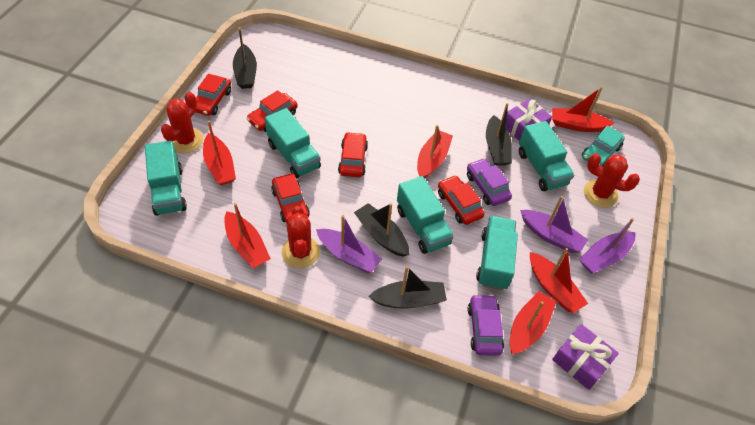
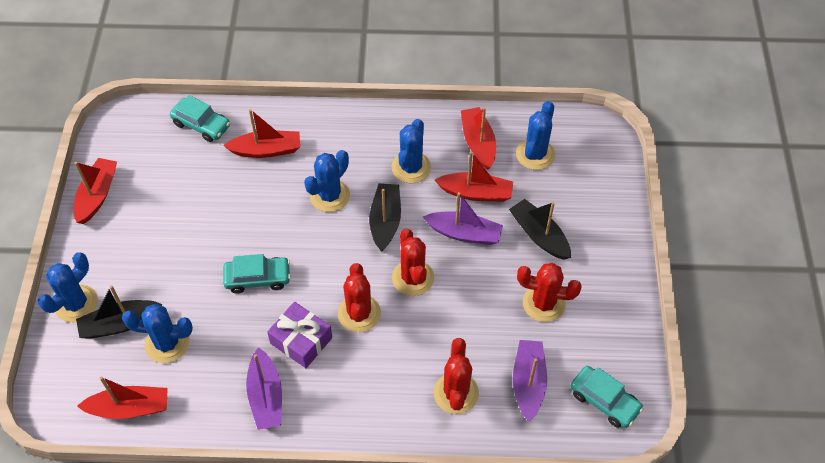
black boat: [233,27,257,89] [354,203,409,257] [368,266,447,308] [486,103,512,166] = 4 -> [76,285,163,339] [369,183,401,251] [509,199,571,260] = 3
blue cactus: none = 0 -> [38,253,98,323] [122,304,193,363] [304,150,350,212] [391,119,431,183] [516,101,555,170] = 5
purple car: [467,158,512,206] [467,294,504,356] = 2 -> none = 0
purple gift: [506,99,552,141] [552,324,619,390] = 2 -> [267,302,332,368] = 1
red boat: [203,121,236,185] [224,203,271,268] [417,125,453,178] [509,291,557,354] [530,248,588,313] [552,87,615,132] = 6 -> [74,158,117,224] [77,376,168,419] [223,109,300,158] [435,151,513,202] [461,107,496,170] = 5
red cactus: [161,92,203,153] [282,206,320,268] [584,153,640,208] = 3 -> [338,263,381,332] [392,229,434,296] [433,338,479,414] [517,263,582,322] = 4
red car: [195,74,231,116] [247,90,298,132] [271,174,310,223] [338,132,368,177] [438,175,485,225] = 5 -> none = 0
turquoise car: [582,126,625,166] = 1 -> [170,95,230,142] [223,254,291,293] [570,366,644,428] = 3
turquoise truck: [145,141,187,216] [265,108,321,179] [397,176,454,254] [476,216,518,290] [519,121,574,191] = 5 -> none = 0

